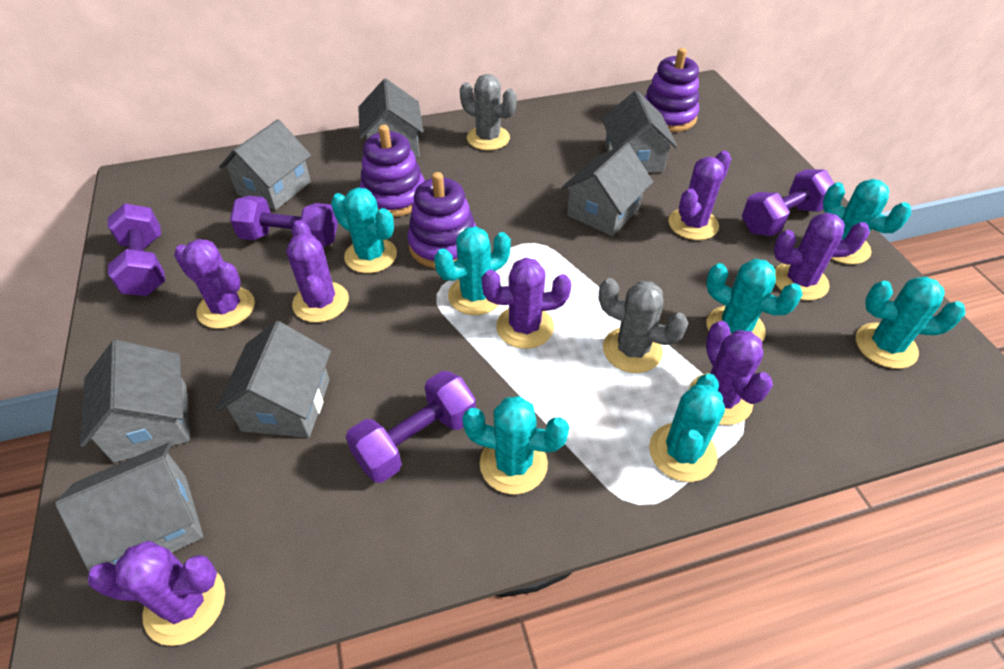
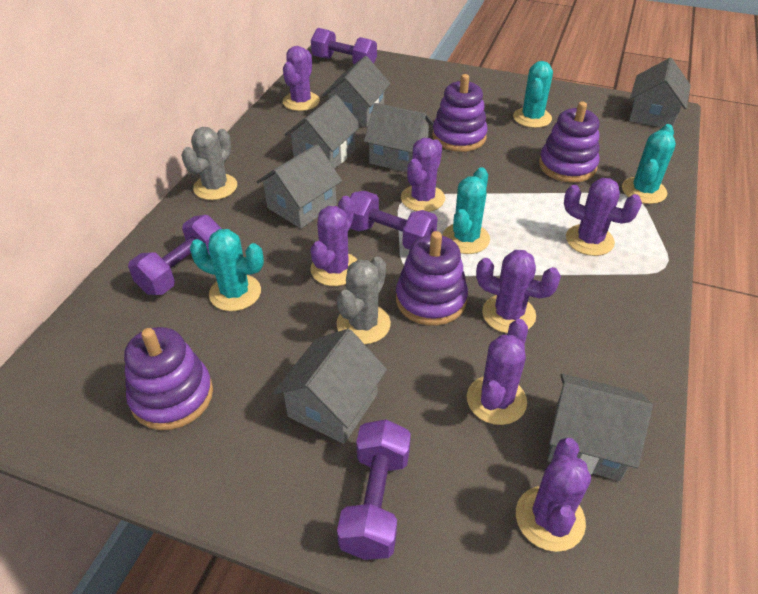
purple stacking toy: [360,125,425,217] [407,172,476,269] [645,48,699,132] = 3 -> [124,327,213,430] [396,231,468,326] [432,74,488,152] [539,101,600,183] = 4
turquoise cactus: [331,187,397,273] [434,226,511,315] [462,396,569,494] [649,374,725,482] [706,259,803,341] [823,179,912,264] [856,277,965,369] = 7 -> [190,229,264,311] [442,167,490,254] [513,61,553,128] [622,124,676,204] = 4

